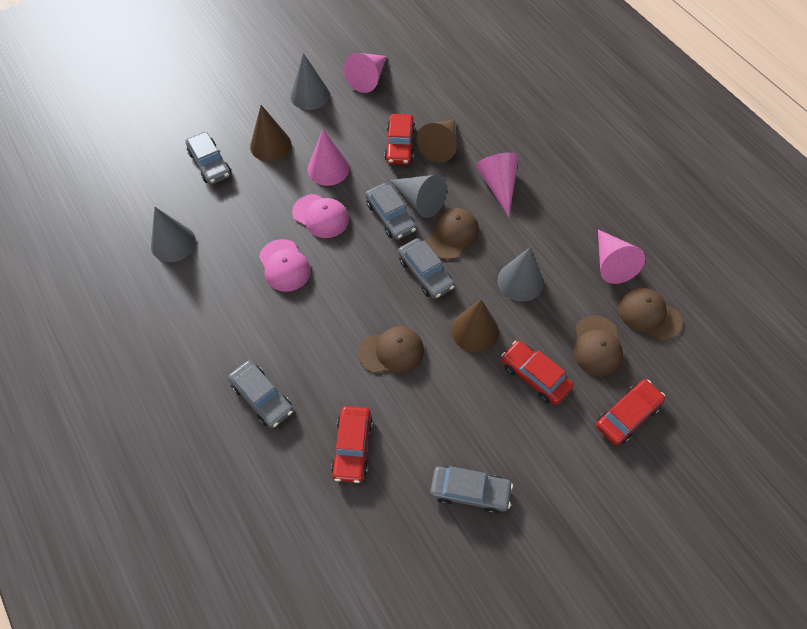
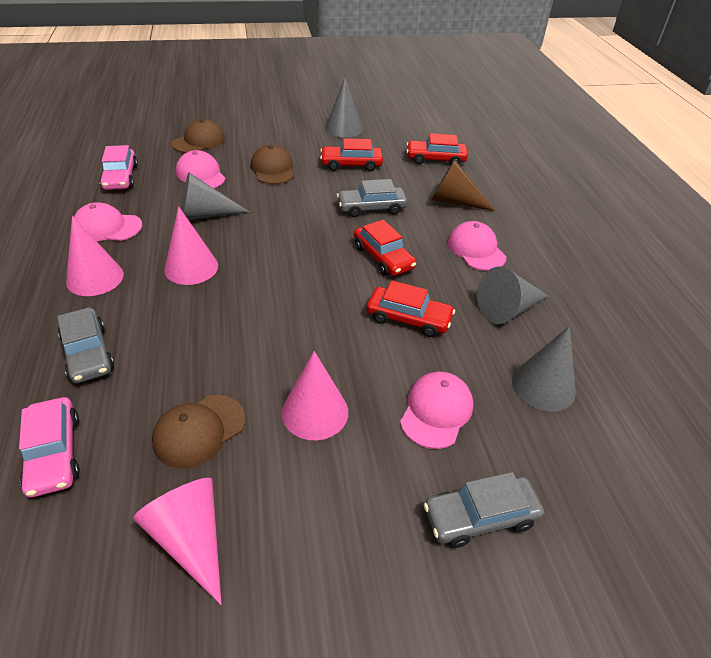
brown cap: [358,326,424,373] [426,208,479,260] [573,315,623,376] [618,288,682,340] = 4 -> [152,395,245,469] [172,119,225,153] [251,145,294,184] = 3
brown cone: [250,105,291,161] [417,120,457,163] [451,299,499,353] = 3 -> [431,160,495,211] = 1
grey car: [186,132,231,185] [228,360,293,428] [365,183,417,240] [398,238,455,299] [430,466,513,514] = 5 -> [57,307,114,383] [337,179,407,217] [424,472,544,548] = 3
pink cap: [259,239,311,292] [292,194,349,238] = 2 -> [74,202,142,241] [176,150,225,188] [400,372,473,449] [448,221,506,271] = 4
pink car: none = 0 -> [19,397,80,498] [100,145,138,190] = 2

